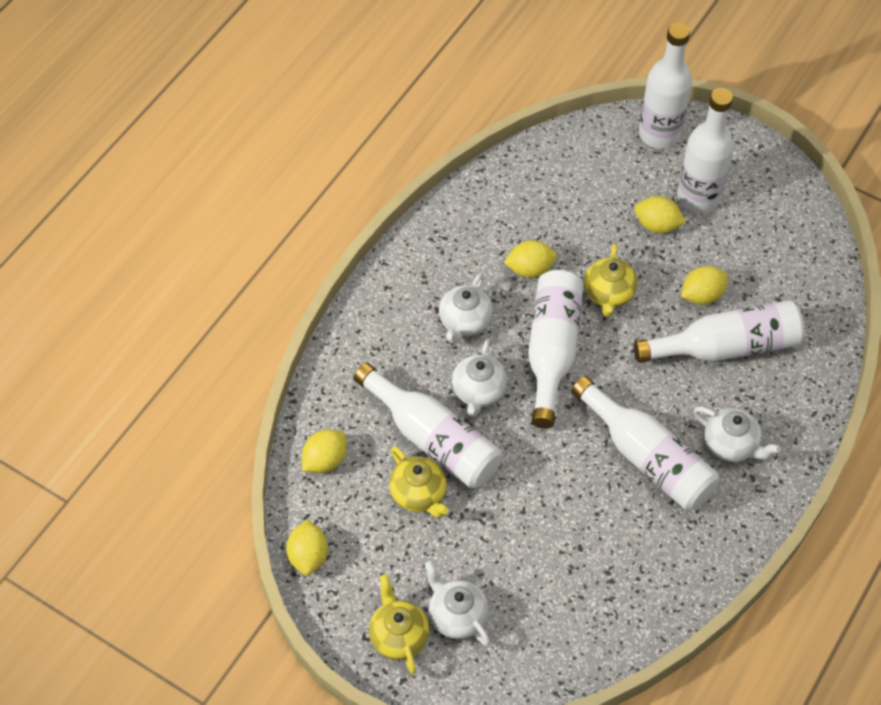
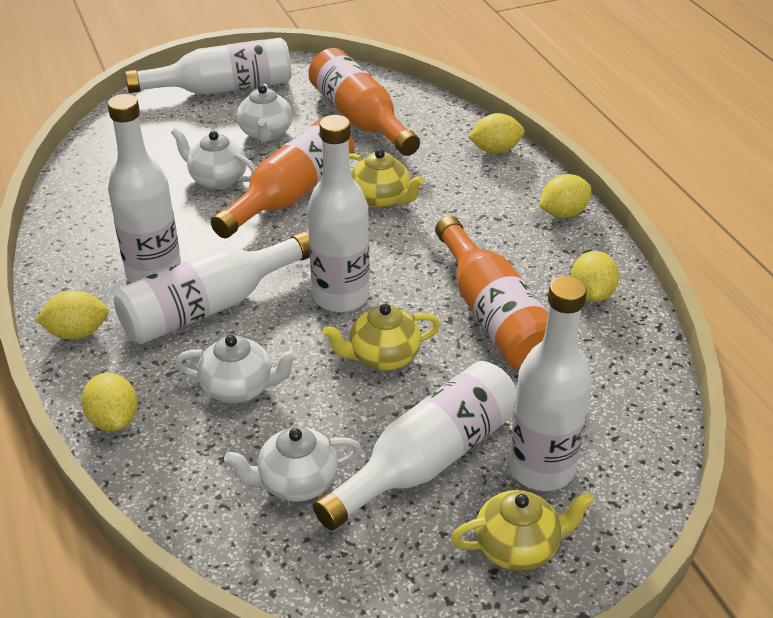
orange bottle: none = 0 -> [211,117,354,238] [309,48,420,156] [435,216,548,370] = 3

